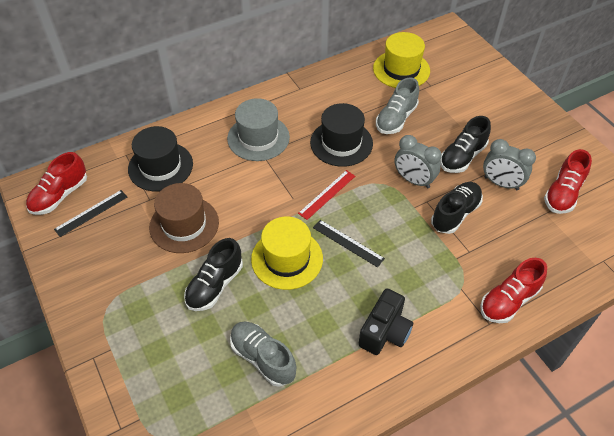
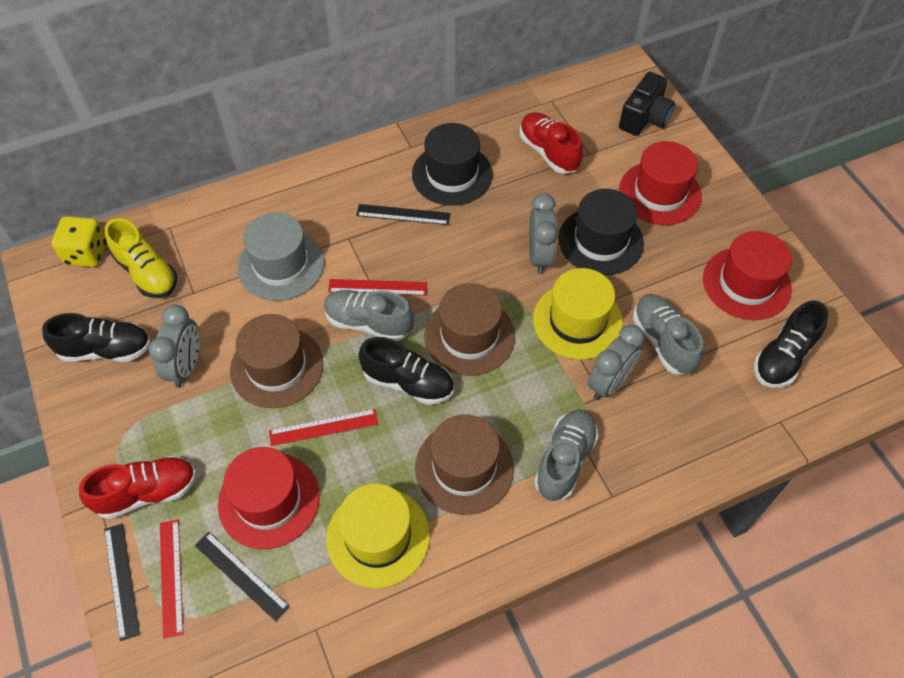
black ruler: [54,190,127,237] [313,220,385,267] = 2 -> [104,523,140,641] [195,532,290,622] [356,204,451,225] = 3
brown hat: [149,183,219,253] = 1 -> [230,314,323,408] [415,414,514,515] [424,283,515,376] = 3
grey clock: [394,135,442,189] [483,139,536,190] = 2 -> [149,305,200,388] [529,193,558,274] [588,325,645,400] = 3
grey shoe: [230,322,297,387] [376,77,419,134] = 2 -> [324,290,414,341] [534,409,599,501] [633,294,703,375] = 3
red hat: none = 0 -> [218,447,320,549] [619,141,702,225] [703,231,792,320] = 3
red ruler: [298,170,355,220] = 1 -> [160,520,183,639] [269,409,378,446] [328,279,427,296] = 3
red shoe: [26,152,87,215] [480,258,547,323] [544,149,592,214] = 3 -> [79,456,197,519] [520,112,583,174] = 2
yellow dice: none = 0 -> [51,216,107,267] = 1
yellow shoe: none = 0 -> [105,218,177,298] = 1

